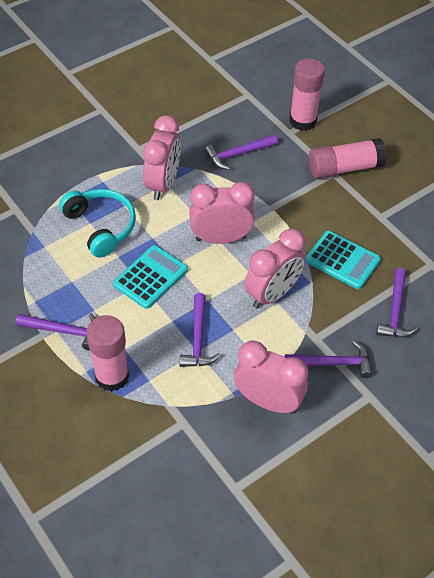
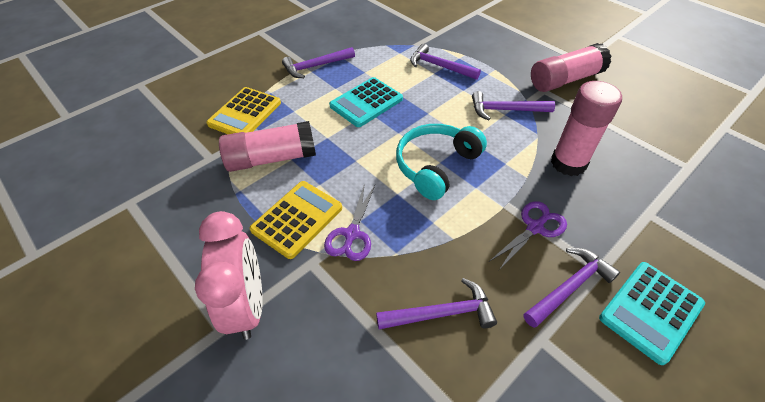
pink clock: [143,115,181,200] [189,182,255,244] [234,341,308,414] [245,229,306,308] = 4 -> [195,211,263,340] = 1
purple scissors: none = 0 -> [324,183,375,261] [490,201,567,270] = 2
yellow calculator: none = 0 -> [206,87,281,134] [250,181,342,259] = 2

